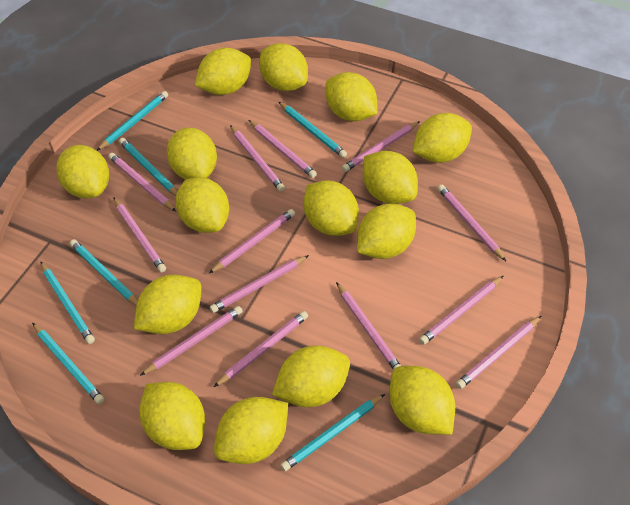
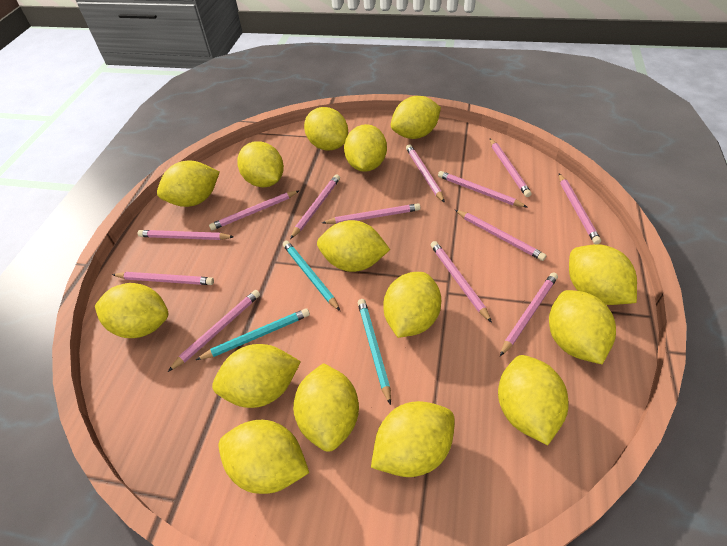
turquoise pencil: [32,323,104,404] [40,261,95,344] [70,239,138,306] [97,91,168,151] [119,138,178,196] [279,102,347,158] [281,394,385,471] = 7 -> [196,308,310,360] [283,241,340,311] [358,299,391,405] = 3

